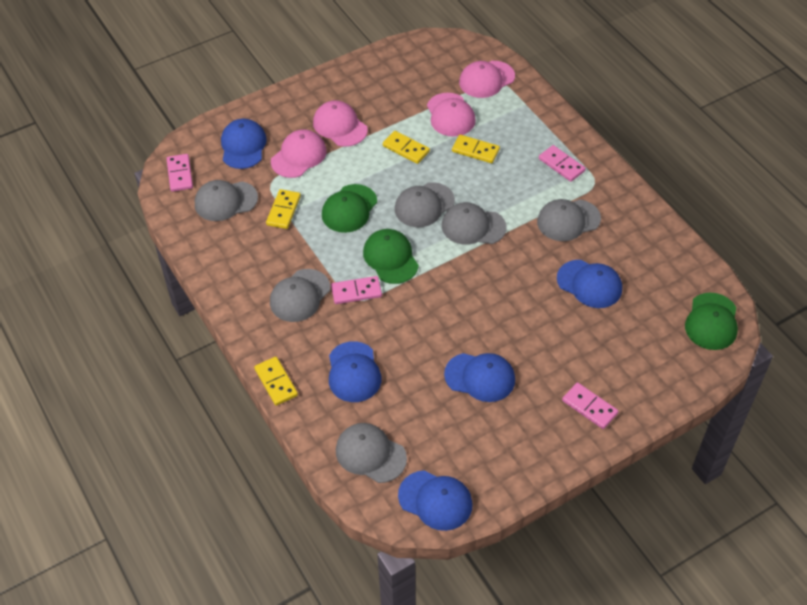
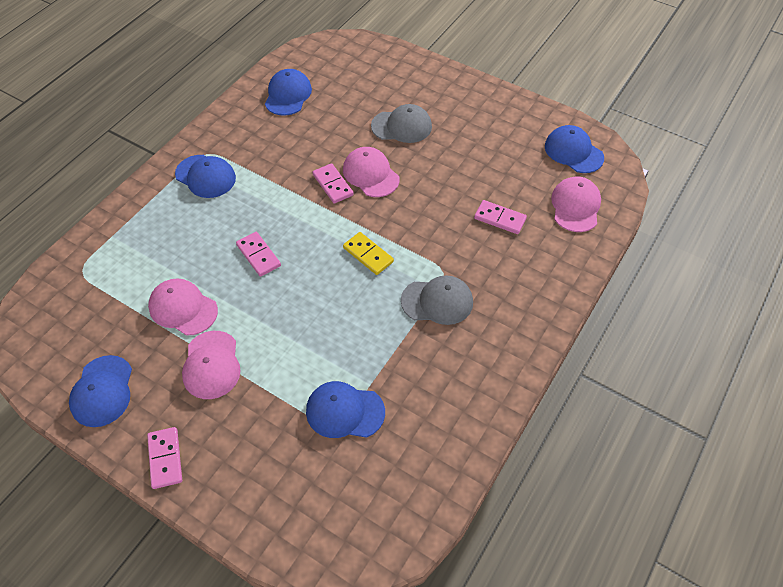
green cap: [322,184,377,233] [363,229,419,284] [685,292,738,350] = 3 -> none = 0
grey cap: [195,180,258,221] [270,269,330,322] [336,423,407,483] [395,182,455,227] [442,202,507,245] [537,199,601,241] = 6 -> [371,104,432,143] [401,275,473,325] = 2
yellow domino: [254,357,298,406] [266,189,301,229] [383,131,430,164] [452,135,500,163] = 4 -> [343,232,394,275] = 1

